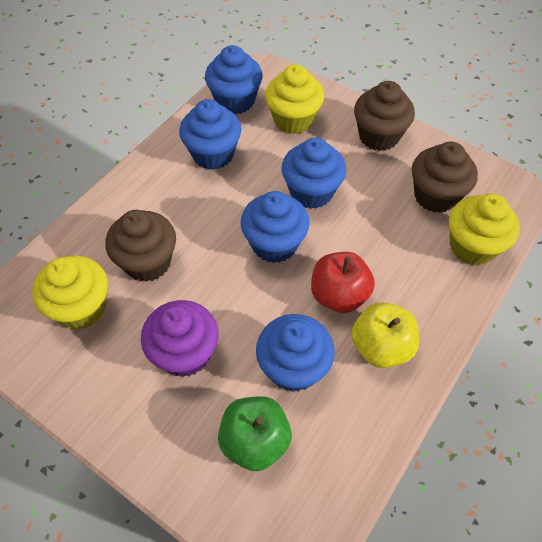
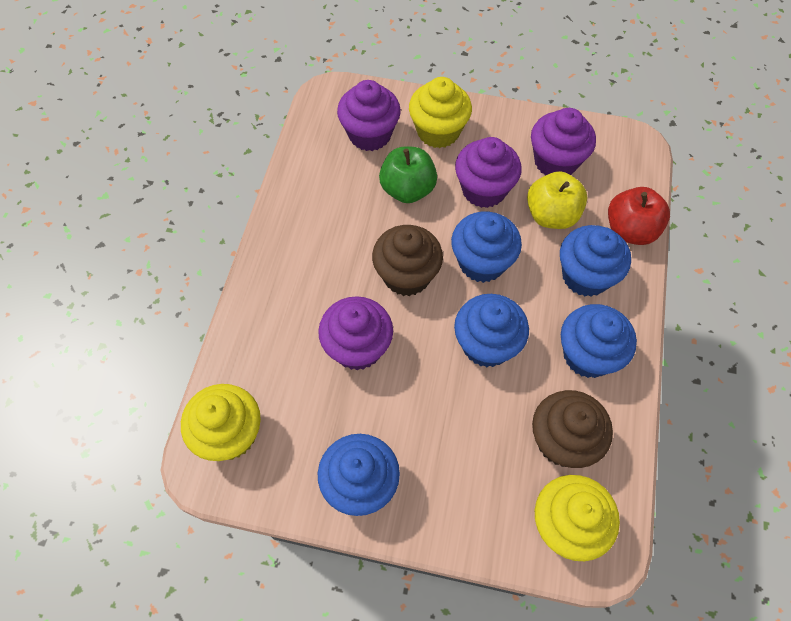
brown cupcake: [105,210,176,282] [354,81,415,151] [412,142,478,213] = 3 -> [372,225,443,296] [532,390,613,468] = 2
purple cupcake: [141,300,219,377] = 1 -> [318,296,393,370] [337,80,401,151] [455,137,521,208] [531,108,596,175] = 4

